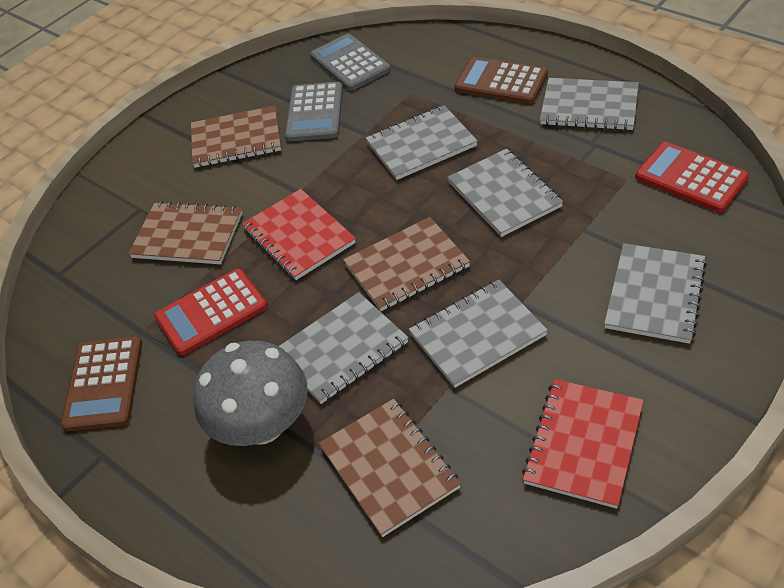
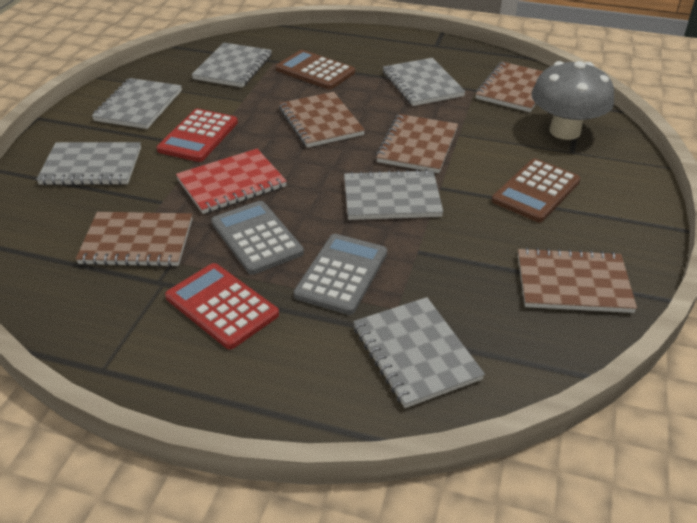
brown notebook: [128,201,242,264] [191,106,281,168] [319,399,461,537] [343,217,470,311] = 4 -> [76,212,192,267] [279,92,365,148] [376,114,458,173] [476,62,543,112] [518,247,637,313] = 5
red notebook: [242,189,356,280] [522,379,644,509] = 2 -> [176,149,287,214] = 1

